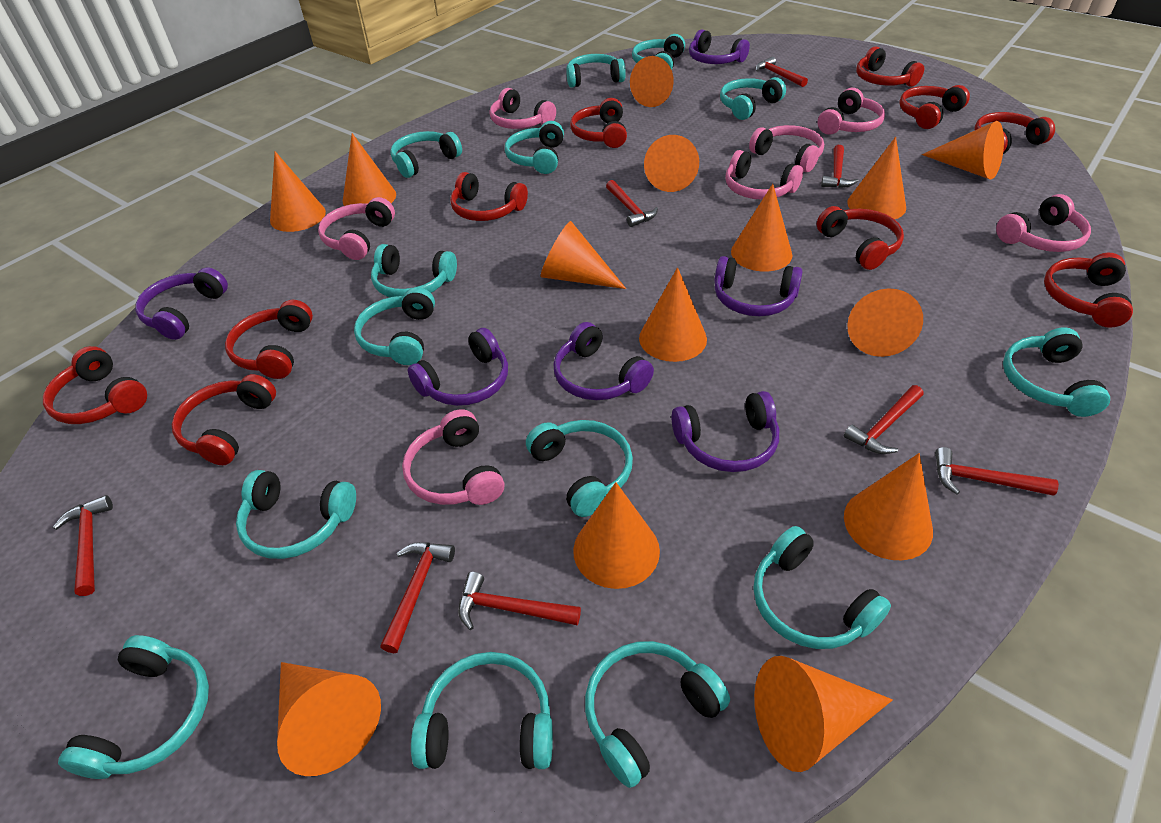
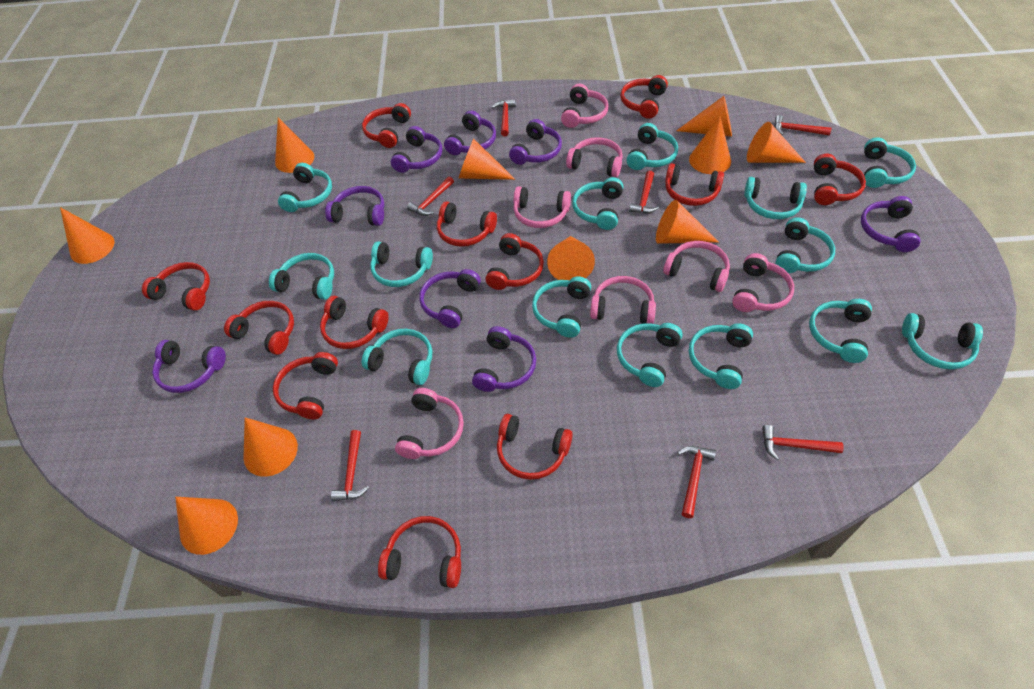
orange cone: [270,151,326,232] [277,662,381,776] [343,133,396,206] [541,221,626,289] [573,482,660,589] [630,56,674,107] [639,267,707,362] [644,135,699,192] [731,184,792,272] [754,656,893,772] [844,453,933,560] [847,137,906,219] [847,288,923,357] [922,121,1004,179] = 14 -> [60,207,115,264] [175,497,238,555] [243,417,298,477] [275,117,314,173] [459,139,515,180] [547,236,595,280] [656,200,719,244] [676,96,732,137] [689,116,731,174] [747,122,806,163] = 10
purple headphones: [135,267,228,340] [408,328,508,406] [554,322,654,400] [671,391,779,472] [689,29,750,64] [714,256,803,316] = 6 -> [152,340,226,393] [325,186,384,226] [391,126,442,173] [419,269,481,328] [444,110,496,155] [472,326,536,392] [509,119,562,165] [861,196,921,252] = 8
red hammer: [53,495,113,596] [380,542,455,653] [458,572,581,630] [606,180,658,227] [755,57,808,87] [821,145,859,188] [844,385,923,454] [935,447,1059,496] = 8 -> [331,430,369,501] [407,176,454,216] [492,99,516,136] [629,171,659,214] [677,446,716,518] [762,425,844,460] [775,115,832,136] = 7
red headphones: [43,346,147,424] [172,374,276,465] [225,300,313,379] [450,172,528,221] [570,98,627,148] [817,206,904,270] [856,46,924,87] [899,85,970,129] [974,112,1055,154] [1044,253,1133,328] = 10 -> [142,262,210,311] [224,301,294,355] [273,352,338,419] [320,296,389,349] [362,103,411,148] [378,516,461,588] [437,201,497,247] [485,233,544,290] [497,414,573,480] [620,75,668,119] [665,163,724,206] [814,154,866,205] = 12

